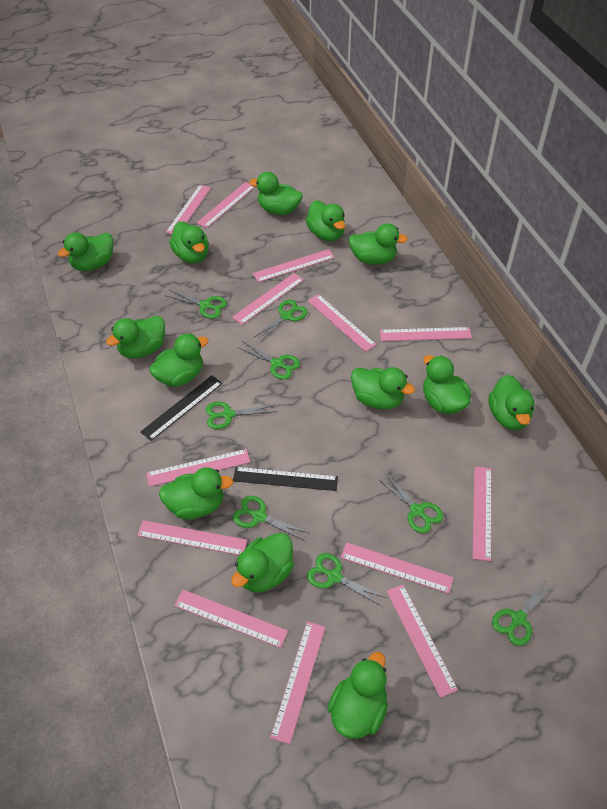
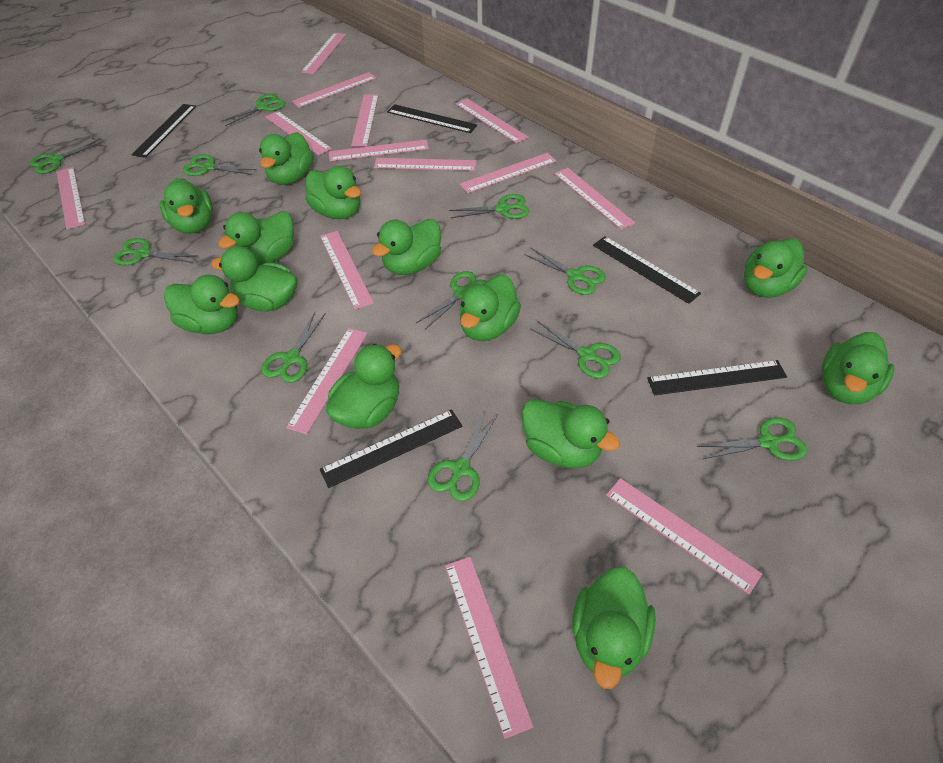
black ruler: [140,375,223,441] [233,467,338,491] = 2 -> [132,104,196,158] [320,409,462,488] [387,104,477,133] [593,236,701,304] [647,360,787,396] = 5
green scissors: [167,290,227,319] [206,402,277,429] [233,496,309,541] [237,341,300,380] [253,300,308,342] [307,553,387,606] [378,473,443,533] [492,577,554,646] = 8 -> [29,138,104,174] [113,238,197,265] [183,154,257,176] [220,94,285,126] [261,312,326,383] [416,271,487,330] [428,412,498,501] [449,194,529,219] [524,247,606,295] [530,321,621,378] [696,417,807,461] = 11
pink ruler: [137,520,247,555] [146,449,250,487] [166,185,211,234] [174,590,288,648] [197,182,255,228] [232,273,304,325] [253,249,335,282] [270,622,325,744] [308,294,377,352] [341,542,454,594] [380,327,472,341] [386,585,458,698] [473,467,491,561] = 13 -> [56,167,85,230] [265,111,332,156] [286,328,368,435] [292,72,376,108] [301,33,346,74] [320,231,374,310] [329,140,429,161] [351,94,379,147] [374,158,476,171] [445,557,534,739] [456,98,529,143] [460,153,556,193] [554,168,635,230] [606,478,762,594] = 14

